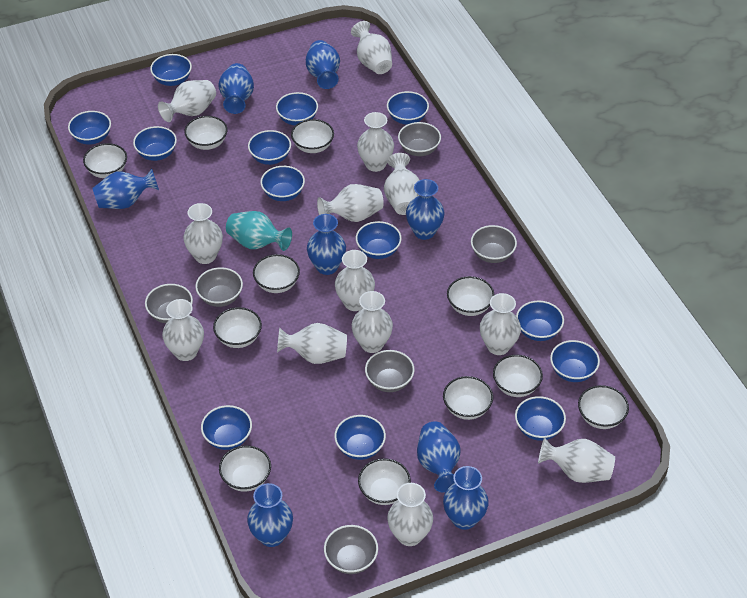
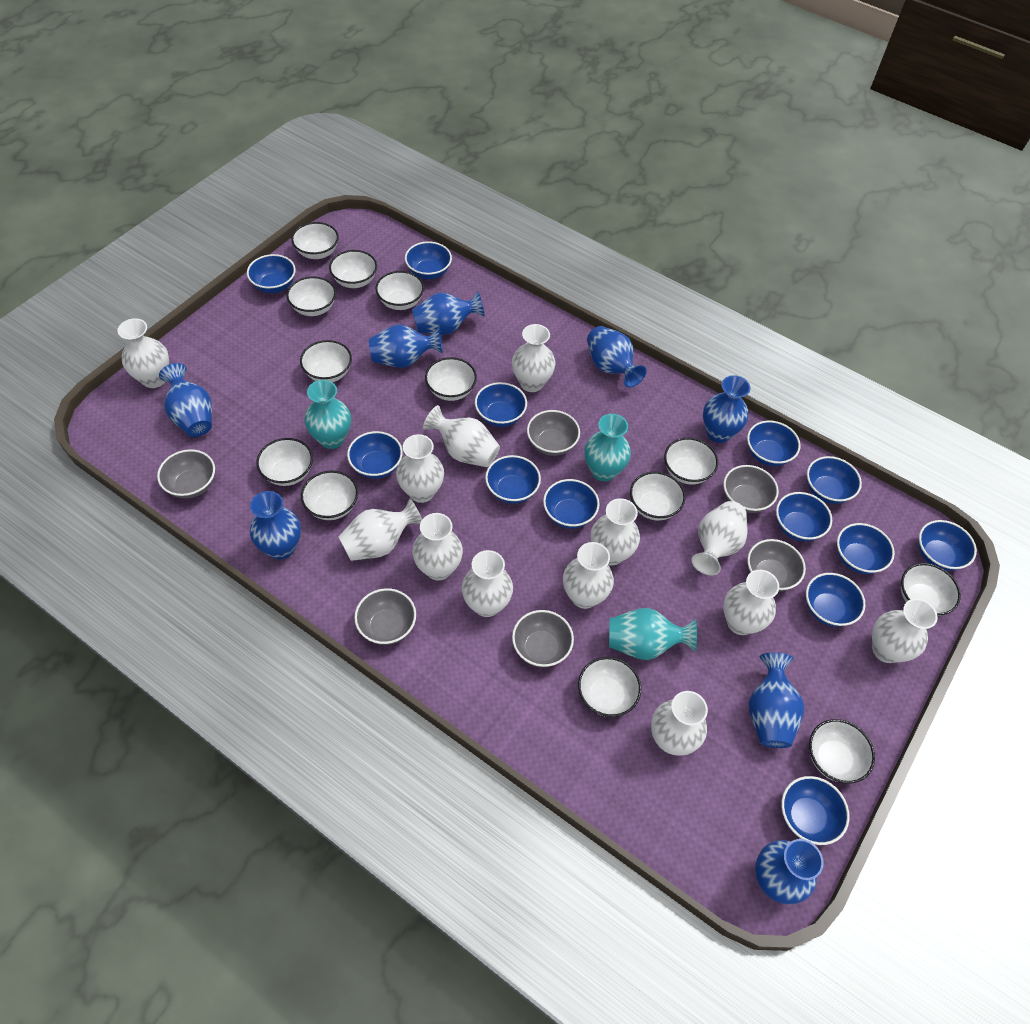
turquoise vase: [226,211,292,251] = 1 -> [304,380,351,449] [585,414,631,481] [609,608,697,660] = 3
white bowl: [83,143,127,178] [184,116,228,150] [213,307,262,348] [219,445,271,492] [253,254,300,293] [291,119,334,153] [358,458,411,505] [443,376,493,420] [447,276,494,316] [493,355,543,397] [578,385,629,429] = 11 -> [256,438,313,486] [287,276,336,316] [291,222,339,259] [300,340,352,382] [301,471,358,520] [329,250,377,288] [375,271,424,310] [425,357,477,401] [578,657,641,717] [630,472,686,521] [664,438,718,485] [809,719,875,783] [901,563,961,616] = 13

